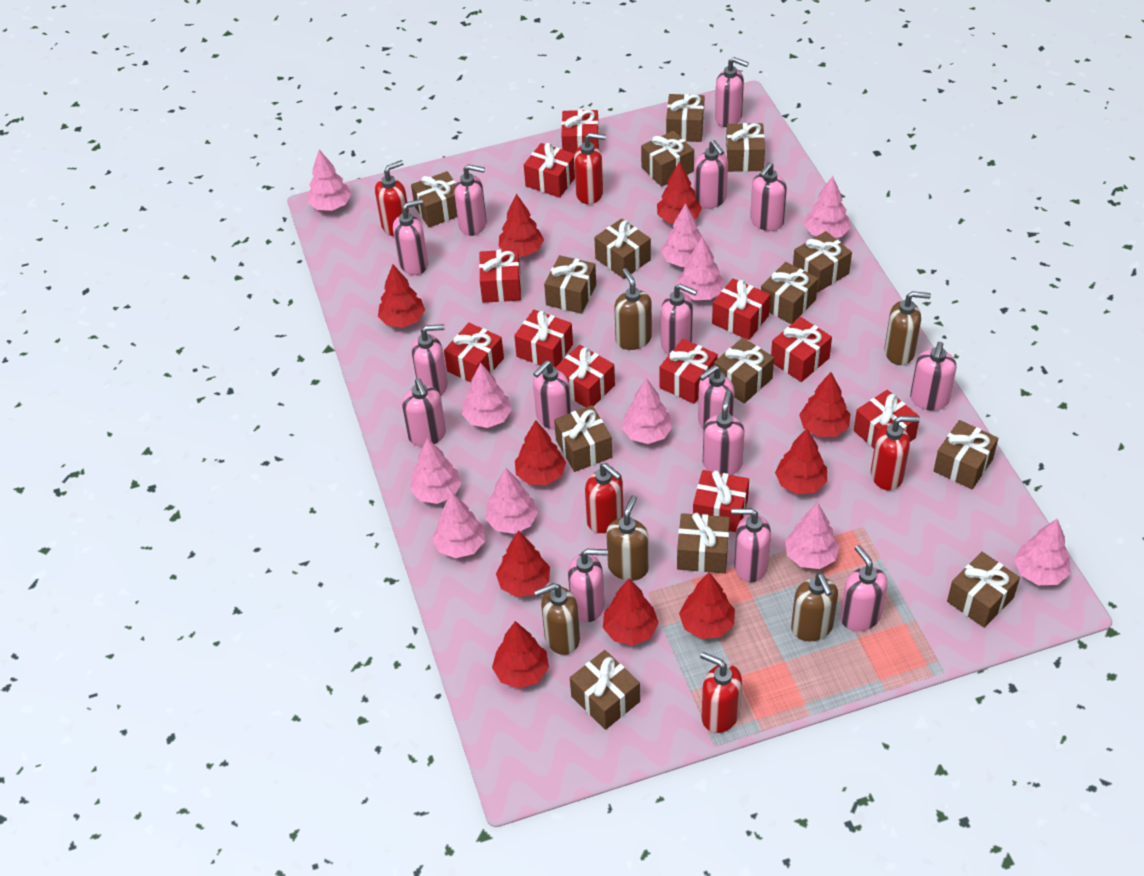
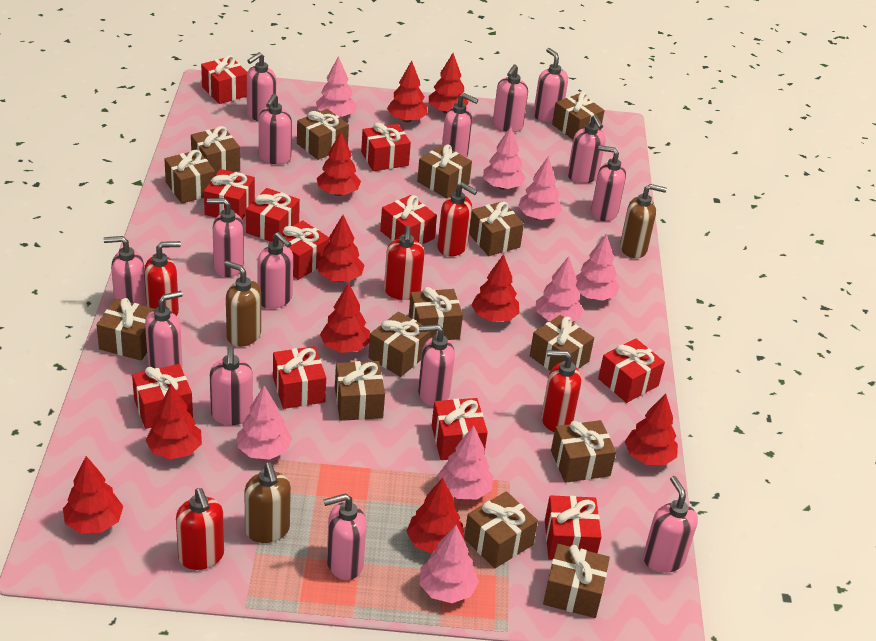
brown soap dispenser: [534,583,580,655] [606,495,649,581] [615,268,652,350] [791,573,838,641] [884,291,931,365] = 5 -> [224,261,261,347] [244,462,291,543] [620,184,667,258] = 3
pink tree: [307,150,352,211] [410,438,462,504] [432,492,485,558] [462,363,512,428] [485,468,538,534] [622,378,673,444] [661,203,702,267] [677,237,724,300] [785,502,840,569] [804,176,851,238] [1014,519,1070,585] = 11 -> [237,385,292,460] [316,56,357,117] [419,525,479,603] [438,425,494,499] [483,127,526,190] [518,156,562,220] [536,256,584,322] [576,234,620,301] = 8

